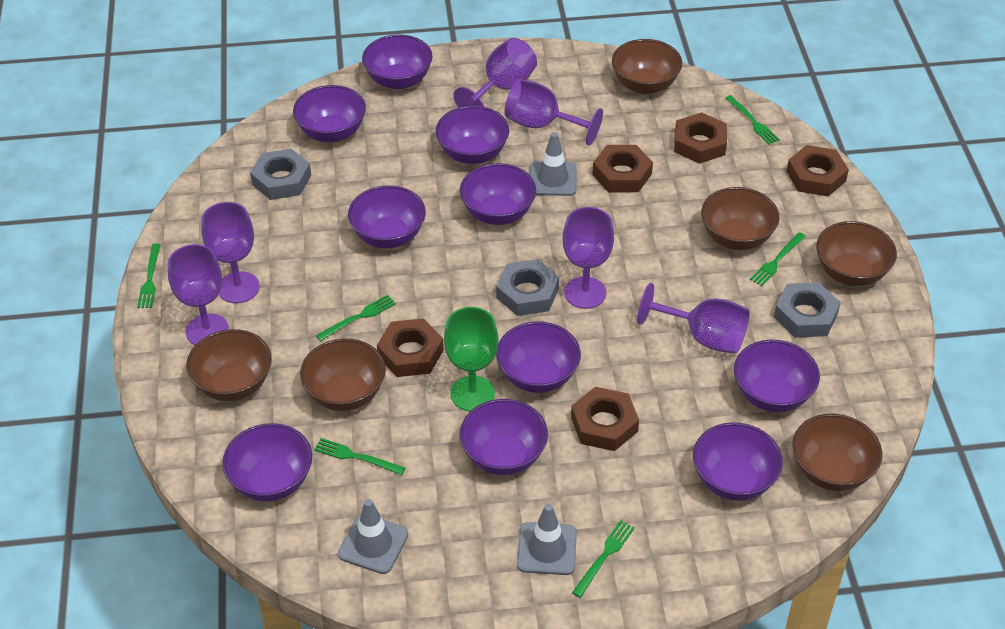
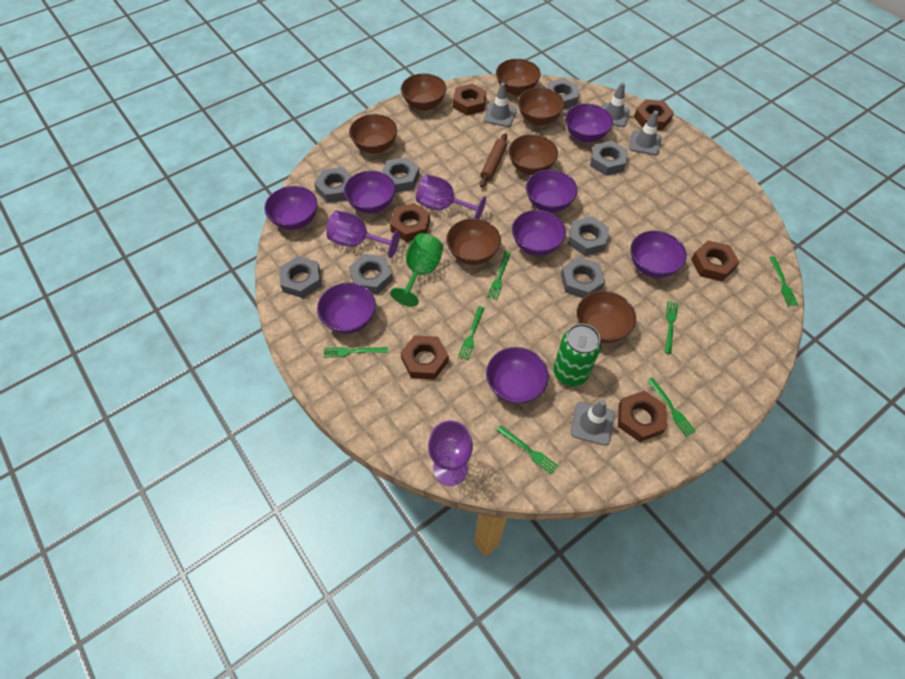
brown bowl: [186,329,271,401] [300,338,386,411] [612,39,682,94] [701,187,779,250] [792,414,882,491] [816,221,897,286] = 6 -> [349,114,397,153] [401,73,446,111] [446,218,501,265] [496,59,541,95] [509,134,558,175] [518,87,564,126] [577,291,636,343] = 7
brown nut: [377,318,444,377] [571,387,639,451] [592,145,653,192] [674,112,727,164] [786,145,849,196] = 5 -> [390,203,430,242] [400,335,449,379] [453,83,487,115] [618,391,666,442] [634,99,674,131] [691,240,740,281] = 6
brown rolling pin: none = 0 -> [480,133,507,187] = 1
green can: none = 0 -> [553,324,601,386] = 1
green fork: [137,243,161,308] [314,438,405,475] [316,295,396,341] [572,520,635,598] [725,95,780,145] [750,232,806,286] = 6 -> [324,347,388,358] [458,306,484,360] [487,252,511,300] [497,425,559,475] [647,378,696,437] [665,301,678,354] [769,256,798,306] = 7
grey nut: [250,149,311,200] [496,259,559,316] [774,282,841,338] = 3 -> [279,256,322,298] [314,167,352,203] [349,254,393,294] [381,157,420,193] [547,78,579,109] [561,257,605,298] [568,216,609,256] [590,141,628,175] = 8
grey traffic cone: [338,499,408,574] [517,504,577,575] [530,132,577,196] = 3 -> [484,83,517,127] [571,400,615,446] [602,82,630,127] [629,111,661,155] = 4
purple bowl: [222,423,312,502] [293,85,366,142] [348,185,426,248] [362,34,432,90] [436,106,509,164] [460,163,536,225] [460,399,548,475] [496,321,581,393] [693,422,783,501] [734,339,820,412] = 10 -> [265,186,318,230] [317,283,376,334] [344,170,395,214] [486,347,549,404] [512,210,566,256] [526,170,578,213] [565,104,613,142] [631,231,687,278] = 8
purple goblet: [168,244,229,345] [201,202,260,303] [454,38,537,108] [505,79,603,146] [563,207,614,309] [637,283,750,354] = 6 -> [326,211,400,258] [416,174,486,219] [428,421,473,486] = 3

